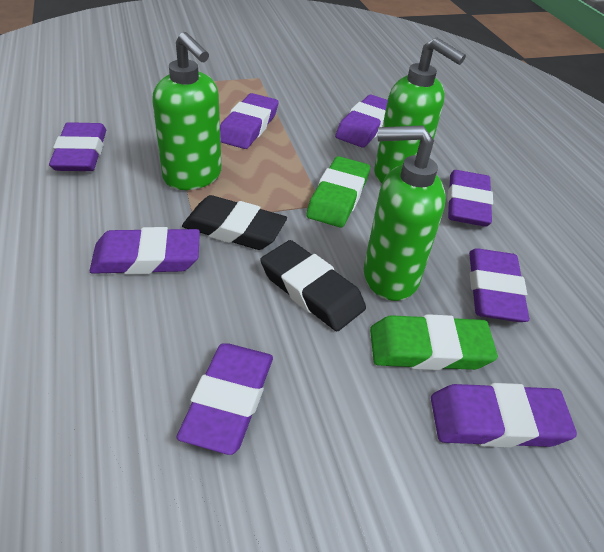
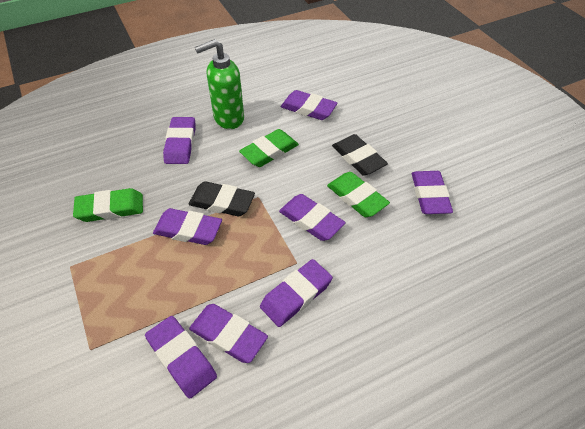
green eraser: [306,156,370,228] [370,314,498,370] = 2 -> [73,188,143,222] [239,129,299,167] [327,172,390,217] = 3
green soap dispenser: [152,32,222,190] [364,125,446,301] [374,37,466,183] = 3 -> [195,39,244,129] = 1

